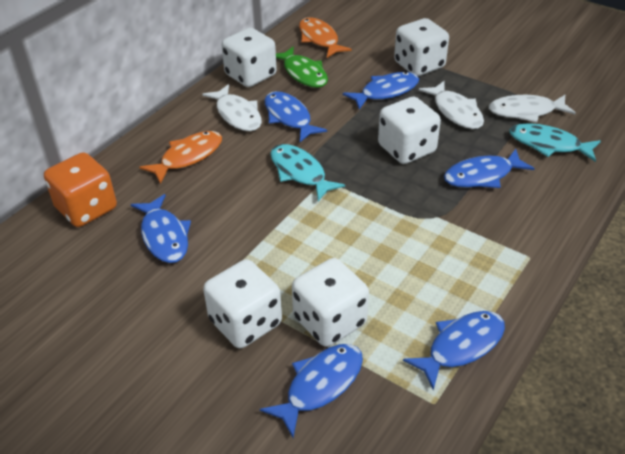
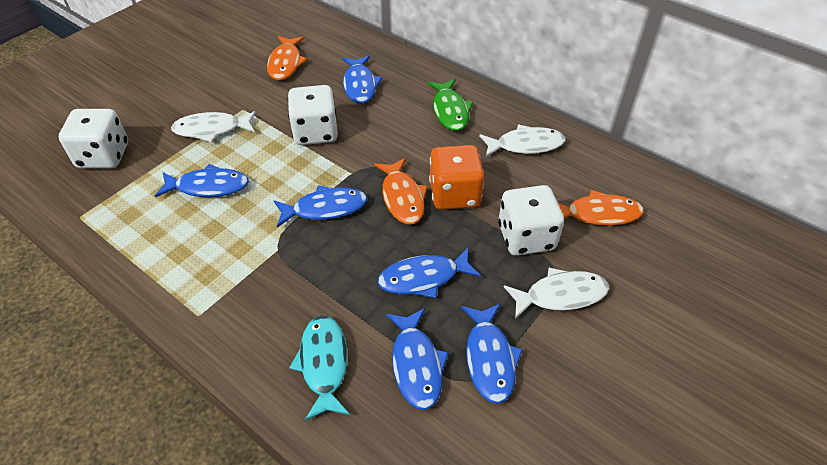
orange fish: [139,131,222,184] [299,17,352,58] = 2 -> [267,36,307,80] [374,158,428,224] [558,190,644,226] = 3
turquoise fish: [270,144,345,201] [509,123,601,162] = 2 -> [289,315,350,421] = 1
white dice: [203,259,282,348] [222,28,277,87] [292,258,369,347] [378,97,441,164] [394,18,449,76] = 5 -> [59,109,128,168] [288,85,338,145] [498,185,564,256] = 3

